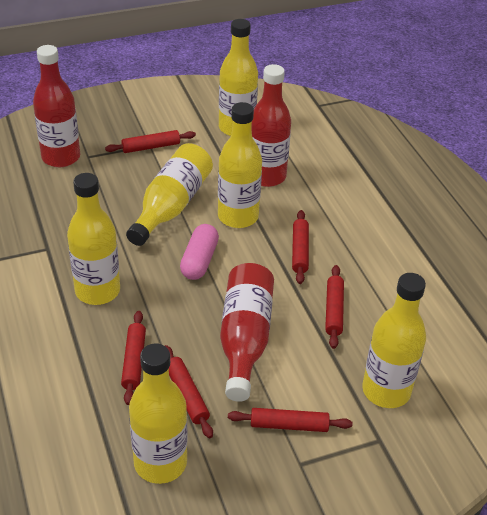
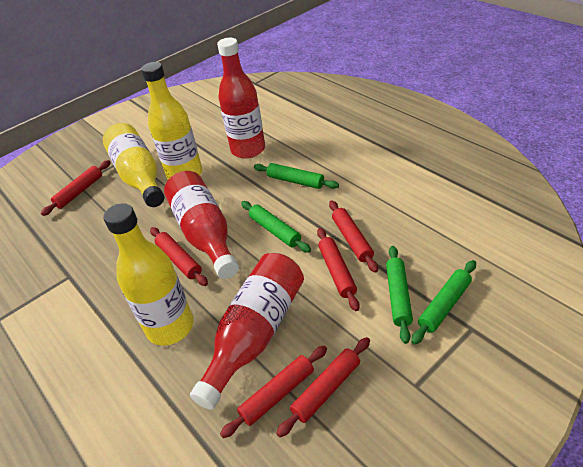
green rolling pin: none = 0 -> [241,201,311,253] [254,163,339,189] [386,246,413,344] [411,260,476,345] = 4
pink capsule: [180,224,219,280] = 1 -> none = 0
yellow bottle: [67,173,120,305] [126,143,213,246] [129,343,188,484] [218,102,262,228] [219,19,258,136] [362,273,426,408] = 6 -> [103,123,164,207] [103,203,194,346] [141,62,202,180] = 3

